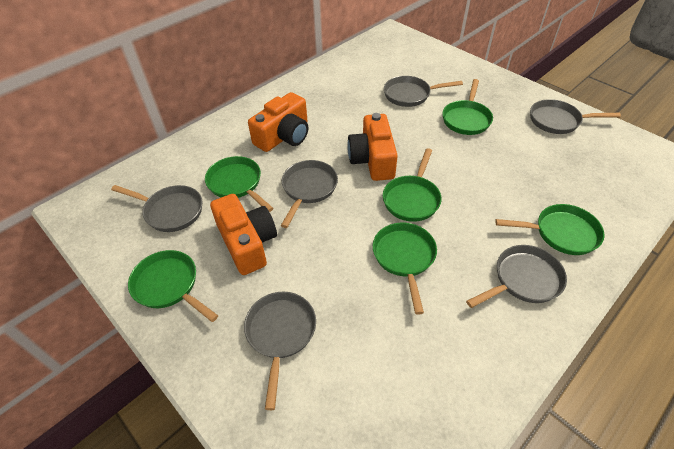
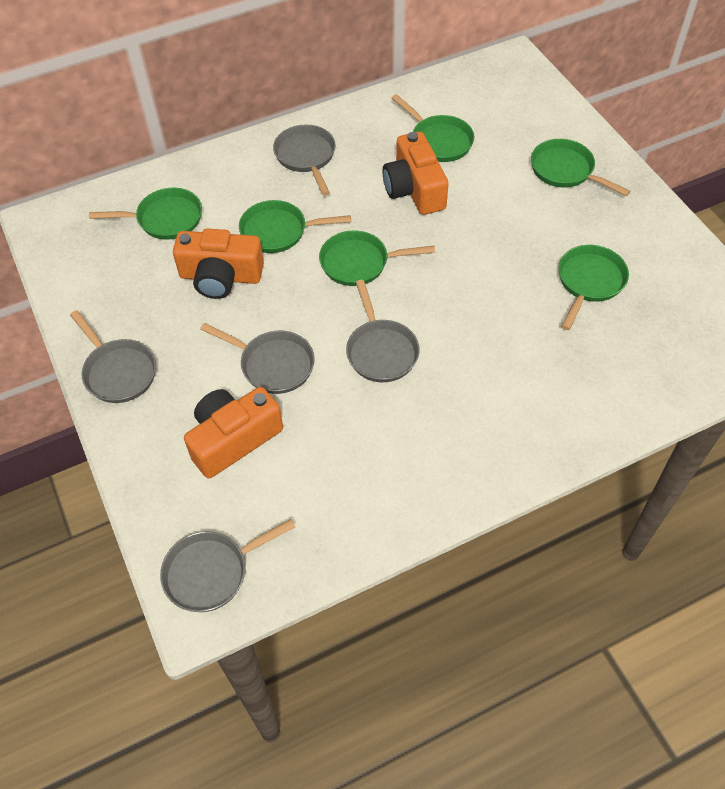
grey pan: [111,185,203,232] [244,292,316,410] [281,160,338,228] [384,76,463,107] [466,245,567,308] [530,99,621,134] = 6 -> [70,310,156,403] [160,519,295,612] [200,323,315,394] [273,125,335,195] [346,280,420,382] = 5

